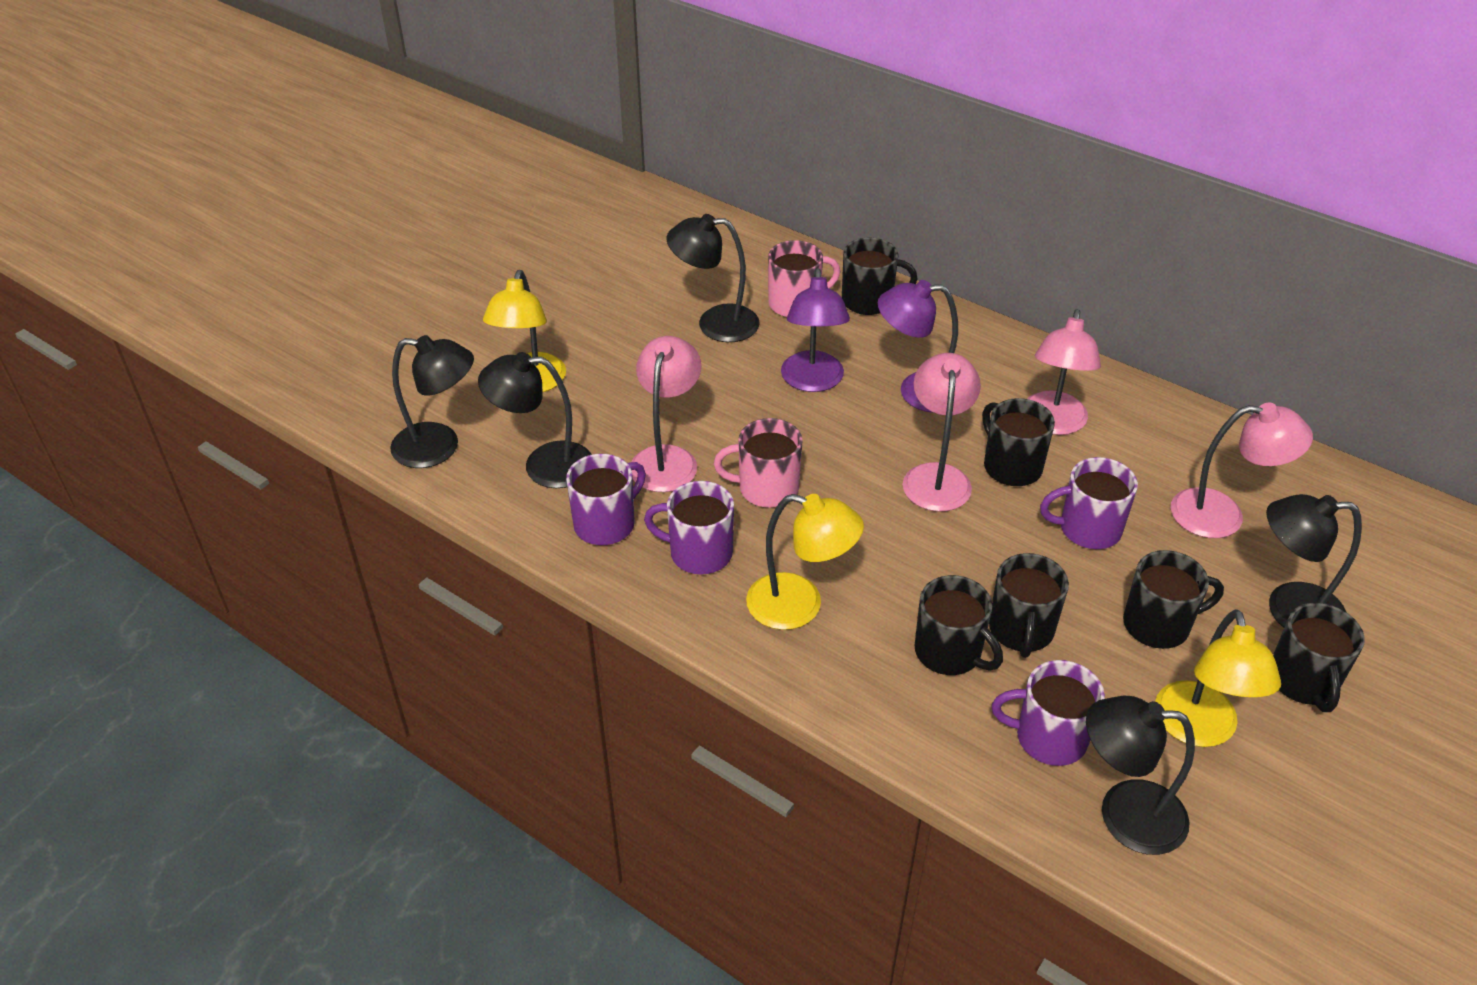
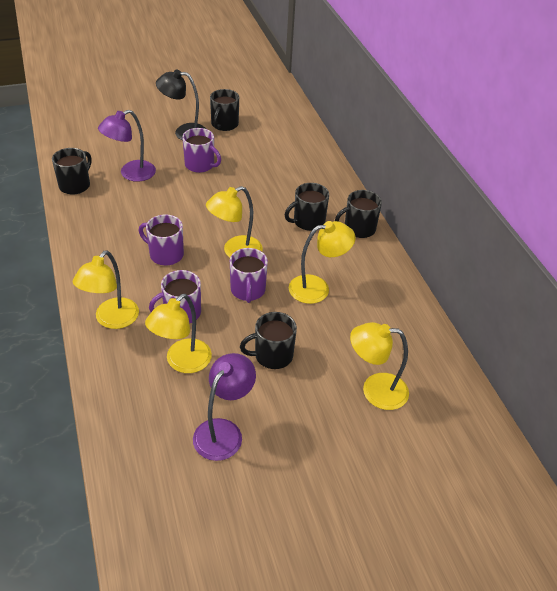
black lamp: [390,335,474,468] [478,352,592,488] [667,214,760,342] [1086,696,1195,855] [1266,494,1362,628] = 5 -> [156,69,206,140] = 1
black mug: [842,238,917,315] [915,575,1003,675] [982,398,1055,486] [989,553,1069,658] [1123,550,1224,649] [1273,603,1365,712] = 6 -> [52,148,92,195] [210,89,239,131] [240,312,297,369] [285,183,329,231] [335,190,382,238] = 5
pink lamp: [631,336,701,492] [903,353,981,512] [1027,309,1101,435] [1171,403,1313,538] = 4 -> none = 0
pink mug: [714,418,803,508] [768,240,840,317] = 2 -> none = 0
yellow lamp: [483,270,566,392] [746,494,864,630] [1155,609,1281,747] = 3 -> [73,250,139,329] [145,294,212,373] [206,186,263,258] [289,221,356,304] [350,322,409,410] = 5

